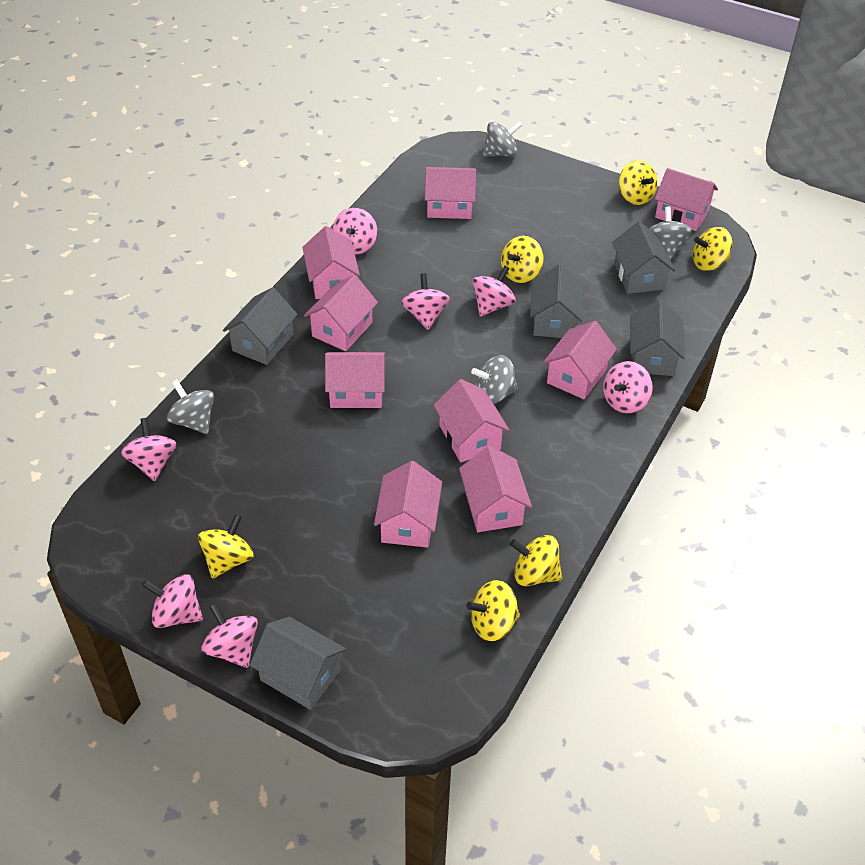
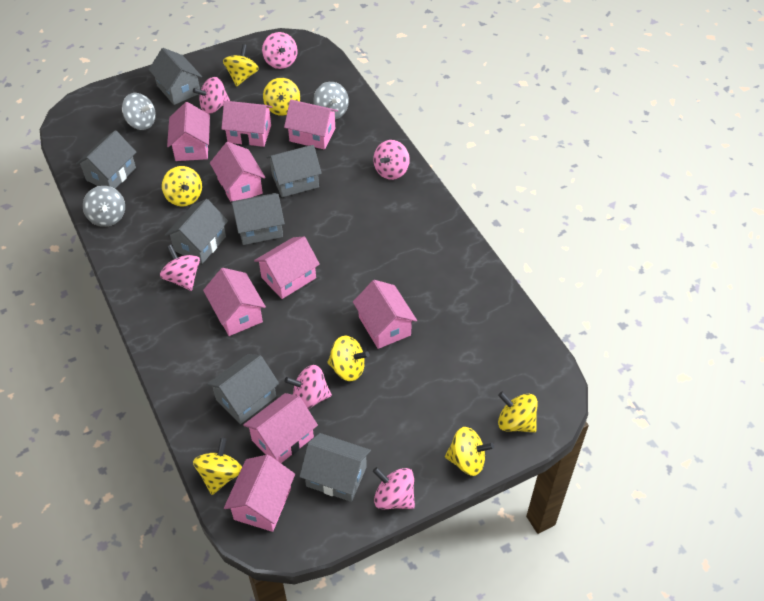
grey house: [223,287,298,365] [250,617,346,710] [530,264,584,338] [612,221,675,294] [630,299,685,376] = 5 -> [76,130,136,189] [149,48,202,105] [165,199,228,264] [207,354,279,424] [231,193,285,245] [267,145,322,197] [299,433,371,502] = 7
grey spinning top: [167,380,214,434] [471,355,518,404] [483,122,522,157] [649,206,692,260] = 4 -> [83,186,125,227] [122,93,156,130] [314,82,349,119] = 3
pink spinning top: [121,418,177,481] [142,574,203,628] [201,603,258,668] [333,208,377,255] [401,273,450,330] [473,265,516,317] [603,361,653,413] = 7 -> [160,245,200,291] [193,77,230,114] [262,32,298,69] [285,365,332,409] [373,140,410,180] [373,467,415,509] = 6
yellow spinning top: [198,514,254,579] [466,580,520,641] [501,236,544,283] [510,535,562,586] [619,160,658,205] [693,227,732,271] = 6 -> [162,166,202,206] [193,438,242,495] [223,44,259,87] [263,78,300,116] [327,336,369,381] [445,427,494,476] [498,392,538,433] = 7

